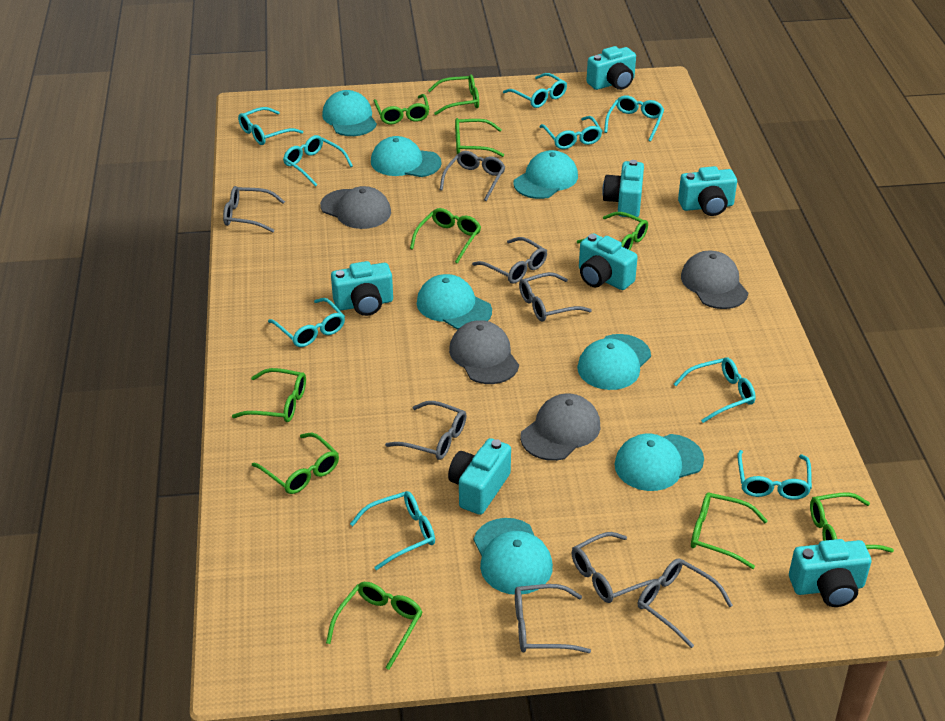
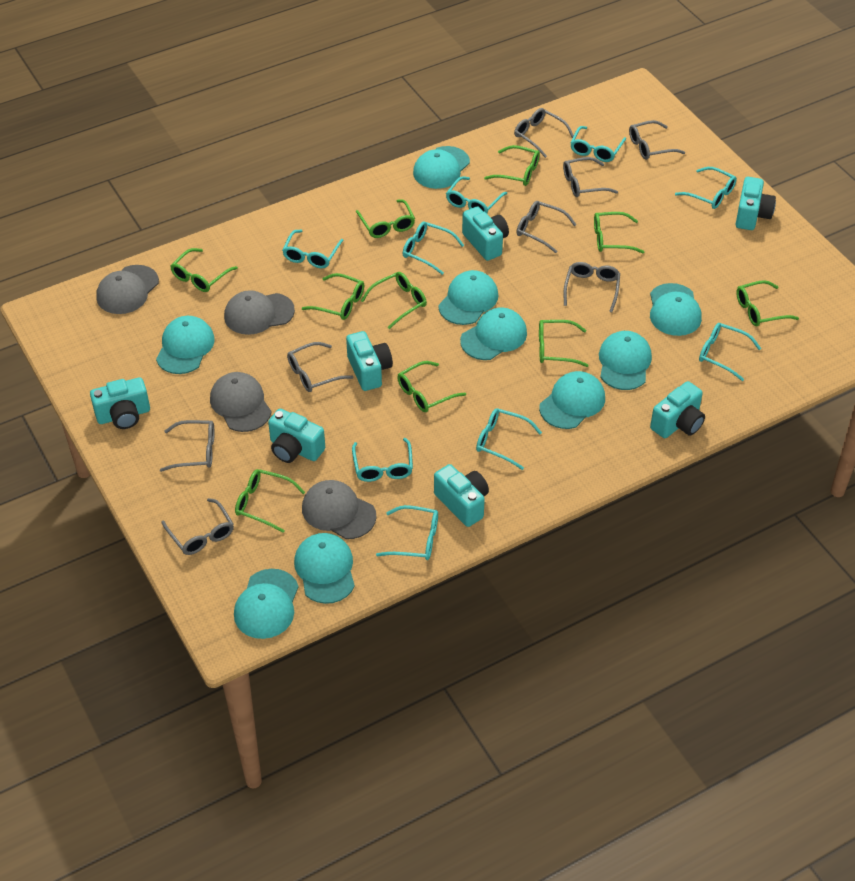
turquoise cap: [322,90,377,136] [371,136,442,177] [417,274,492,330] [474,518,553,595] [513,150,578,199] [577,334,651,390] [615,434,704,491] = 7 -> [156,316,215,374] [234,569,299,639] [294,533,355,604] [413,146,470,189] [438,270,499,325] [460,308,527,360] [539,371,605,429] [599,331,652,390] [650,283,702,336] = 9

